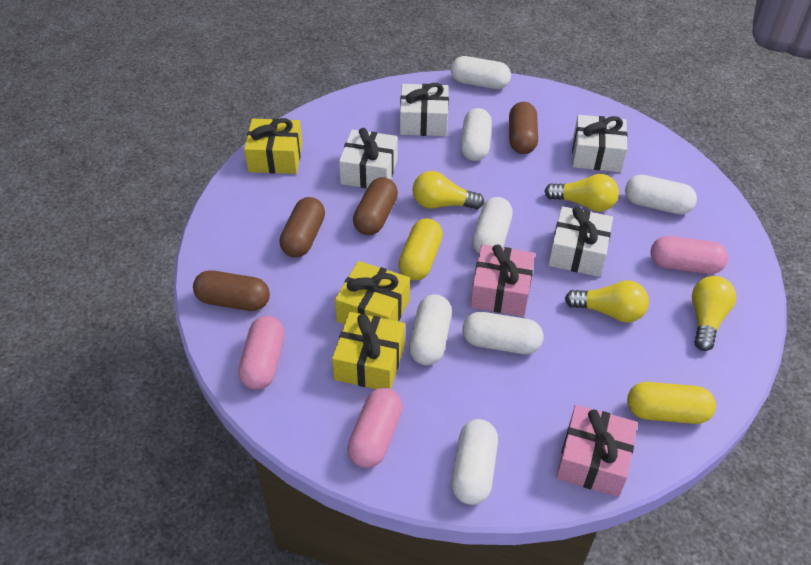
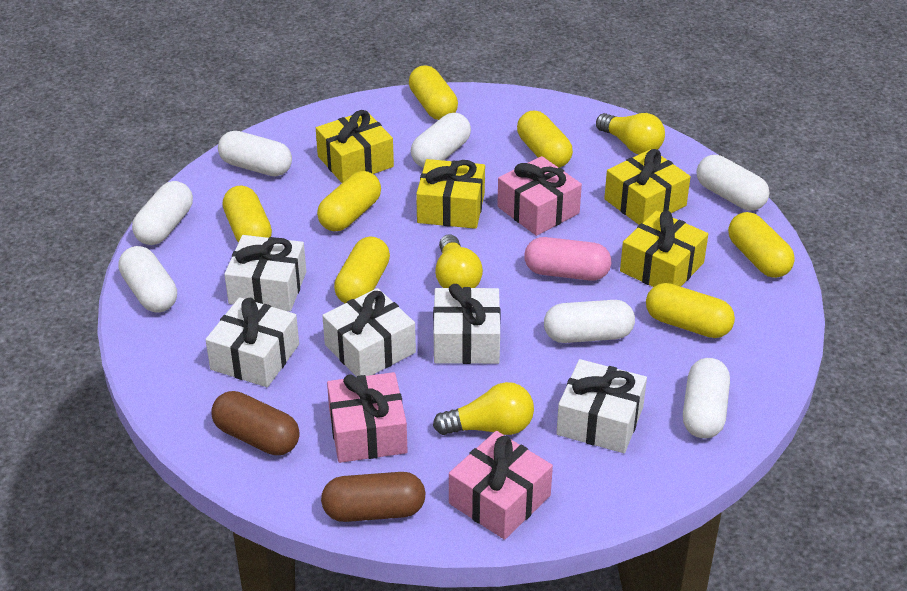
brown capsule: [193,270,270,311] [279,197,325,257] [353,177,398,235] [509,102,538,154] = 4 -> [211,391,300,455] [321,472,425,522] = 2
pink capsule: [238,316,284,390] [347,388,403,468] [650,236,728,274] = 3 -> [524,237,611,281] = 1
pink gift: [470,244,535,317] [556,405,638,497] = 2 -> [327,372,408,463] [449,431,553,540] [497,156,582,236] = 3
white gift: [339,128,398,188] [400,83,449,136] [548,206,613,277] [572,115,628,172] = 4 -> [206,297,299,387] [224,235,306,311] [322,288,416,377] [433,284,501,364] [556,359,647,453] = 5
yellow capsule: [398,218,443,280] [627,382,716,424] = 2 -> [223,186,272,243] [317,171,381,231] [334,236,390,303] [409,66,458,120] [517,110,573,168] [646,283,735,338] [728,212,795,278] = 7
yellow gift: [244,118,302,174] [332,312,405,389] [335,261,410,324] = 3 -> [316,110,394,183] [416,159,485,229] [604,149,690,225] [620,211,708,287] = 4
yellow light bulb: [413,171,484,209] [544,174,619,212] [565,280,649,322] [692,276,736,351] = 4 -> [433,382,534,435] [435,234,483,288] [596,113,665,154] = 3

